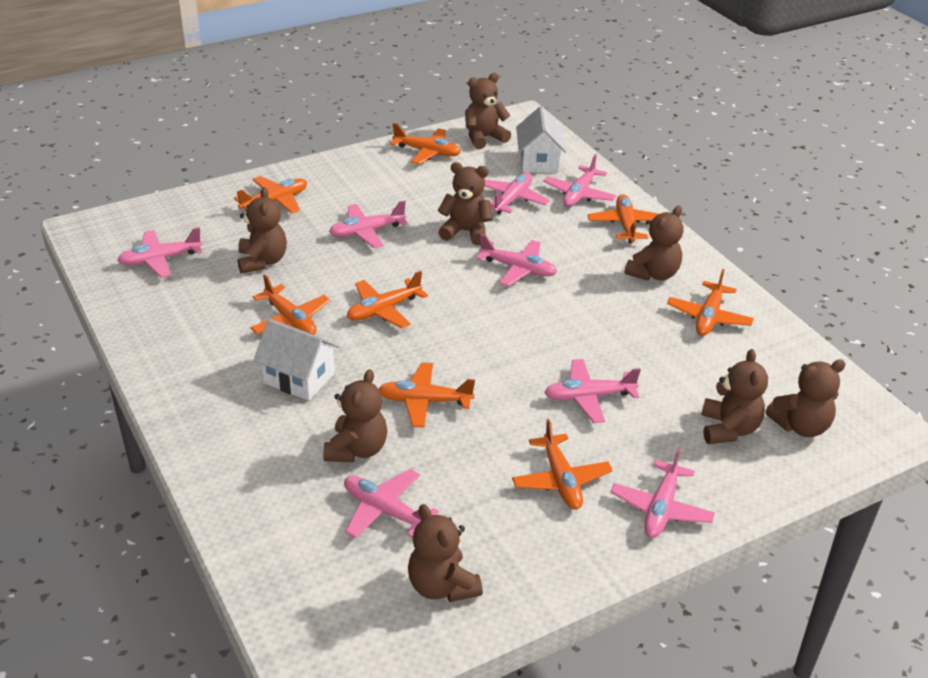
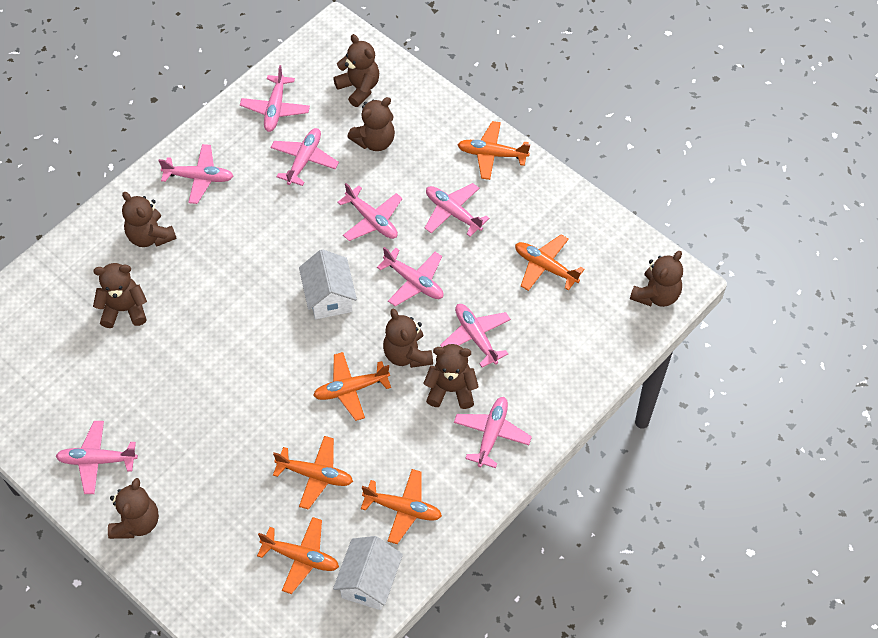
orange plane: [234,176,307,214] [250,274,331,335] [347,271,428,328] [379,362,475,428] [390,123,461,165] [512,419,613,510] [588,194,659,243] [667,269,754,336] = 8 -> [257,517,339,594] [273,436,353,510] [313,352,391,421] [361,469,442,544] [458,121,530,180] [515,235,585,291] = 6
pink plane: [117,227,202,278] [329,201,408,248] [344,469,439,539] [476,234,557,286] [485,172,550,214] [543,154,617,207] [544,359,641,423] [610,448,715,538] = 8 -> [56,421,138,494] [159,144,233,204] [240,65,310,132] [270,128,339,186] [337,183,402,241] [377,247,443,306] [425,183,489,237] [440,304,511,368] [454,397,532,468] = 9

